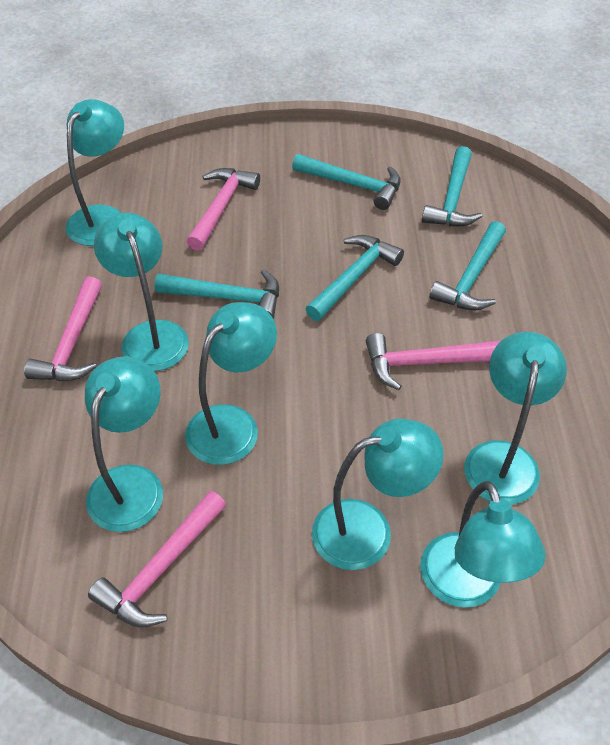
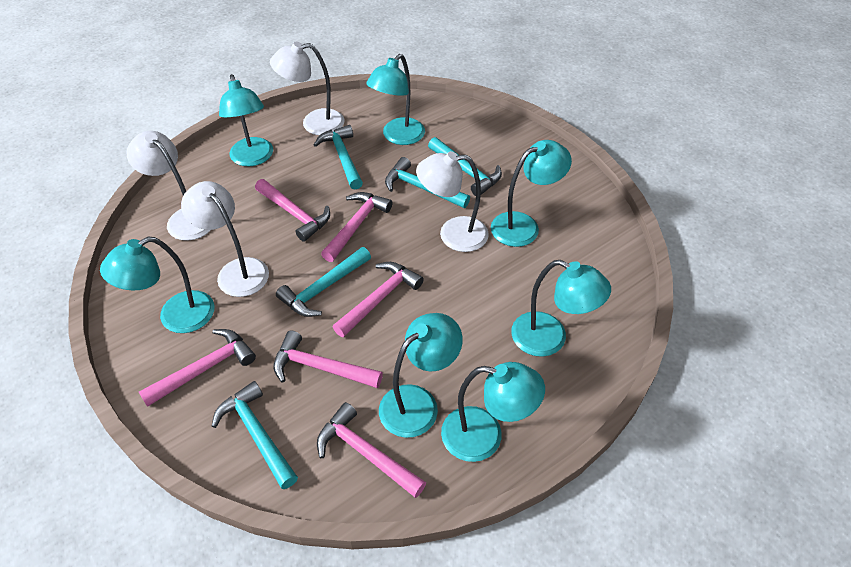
pink hammer: [24,277,102,381] [88,491,226,628] [187,168,260,251] [366,333,501,390] = 4 -> [139,329,256,407] [255,179,330,242] [273,330,383,388] [317,402,426,498] [321,192,392,262] [333,262,424,337] = 6
white lamp: none = 0 -> [126,131,211,241] [181,181,269,297] [270,42,345,135] [416,151,489,252] = 4

